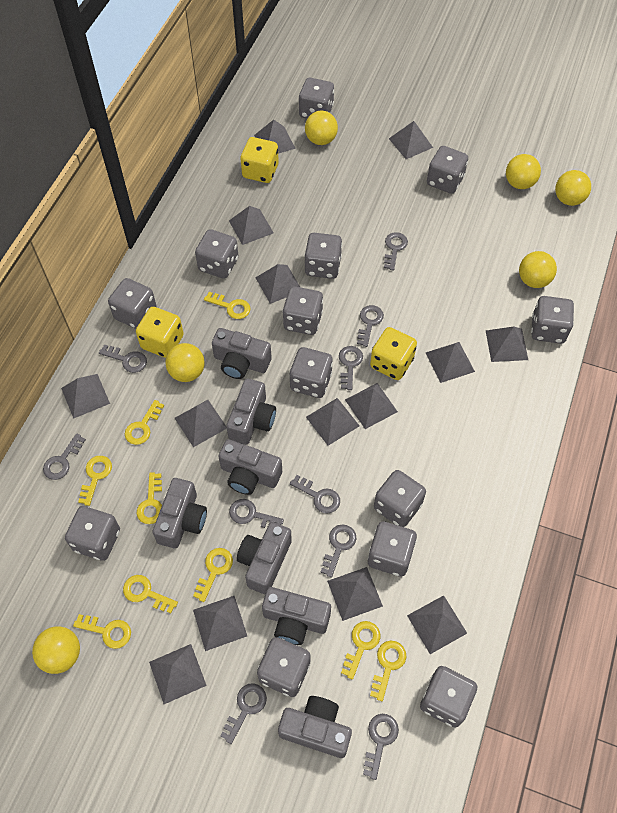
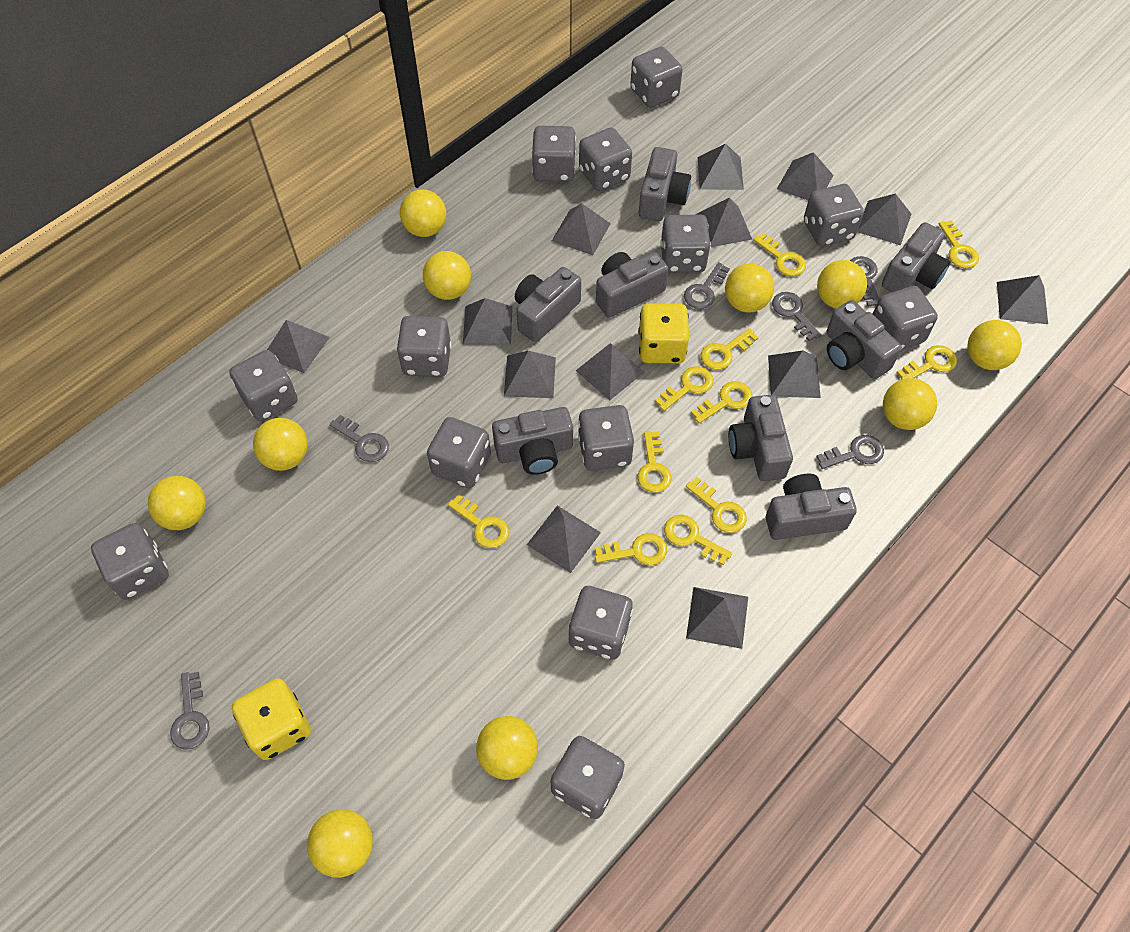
grey camera: [152,478,207,549] [212,328,272,379] [218,439,282,495] [226,379,276,445] [237,522,292,594] [262,587,331,645] [278,696,352,758] = 7 -> [492,407,573,475] [515,267,581,342] [596,252,668,318] [639,147,691,221] [729,395,793,481] [766,473,857,540] [826,300,902,379] [882,222,950,292] = 8
grey key: [43,433,86,480] [99,344,147,373] [220,683,267,744] [229,499,284,528] [290,475,340,514] [320,524,356,578] [339,346,363,390] [357,305,384,347] [363,714,399,780] [384,232,408,270] = 10 -> [170,672,210,750] [330,415,389,462] [684,262,730,309] [772,292,821,342] [816,435,884,469] [850,256,879,307] = 6
grey pyramid: [61,374,110,419] [149,644,207,704] [175,400,227,447] [193,596,247,651] [229,206,274,245] [254,120,296,154] [255,264,300,304] [306,398,359,446] [327,567,383,621] [345,383,398,429] [389,121,433,159] [407,595,467,654] [426,342,475,383] [486,326,528,362] = 14 -> [267,320,330,373] [463,298,513,345] [504,351,556,398] [527,506,601,573] [552,203,611,255] [575,343,644,400] [686,587,748,649] [696,198,752,247] [698,143,744,190] [768,351,821,398] [777,152,833,200] [857,194,911,246] [997,275,1048,324] = 13
yellow ball: [32,626,80,674] [165,343,205,382] [305,111,338,145] [506,154,541,189] [519,251,557,288] [555,170,591,206] = 6 -> [148,476,206,530] [253,418,308,471] [307,809,373,878] [400,189,446,237] [423,251,471,300] [476,716,538,780] [725,263,774,313] [817,260,867,309] [883,378,937,430] [967,320,1022,370] = 10
yellow dice: [136,307,184,358] [241,137,279,183] [370,327,417,380] = 3 -> [232,678,311,760] [638,304,689,363] = 2
yellow key: [73,614,131,649] [78,456,112,506] [123,575,178,613] [125,400,164,445] [137,472,162,524] [193,548,233,602] [204,292,251,319] [341,621,380,680] [370,641,406,701] = 9 -> [448,495,509,548] [595,533,667,565] [637,431,672,493] [655,366,713,411] [664,515,732,565] [686,477,747,533] [691,381,752,424] [700,328,759,370] [753,233,806,276] [897,345,957,380] [939,220,979,269] = 11

